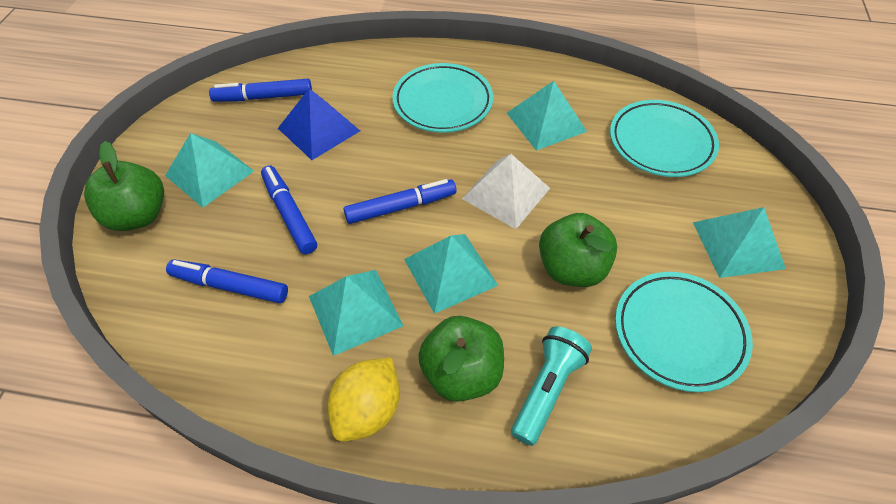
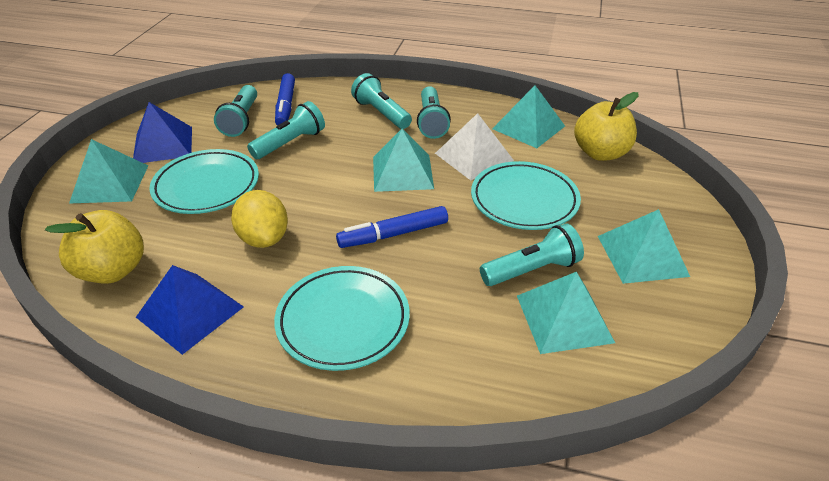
blue marker: [166,260,288,303] [209,79,312,102] [261,165,317,254] [343,179,456,224] = 4 -> [275,73,295,125] [336,206,448,248] = 2
blue pyramid: [278,88,360,160] = 1 -> [133,102,192,163] [136,265,244,355] = 2
green apple: [84,141,164,231] [418,316,504,402] [539,213,617,287] = 3 -> none = 0
turquoise flashlight: [511,326,592,446] = 1 -> [214,85,257,137] [247,101,325,159] [351,73,412,129] [417,86,451,139] [480,223,584,286] = 5
yellow apple: none = 0 -> [45,210,144,284] [574,92,639,161] = 2

